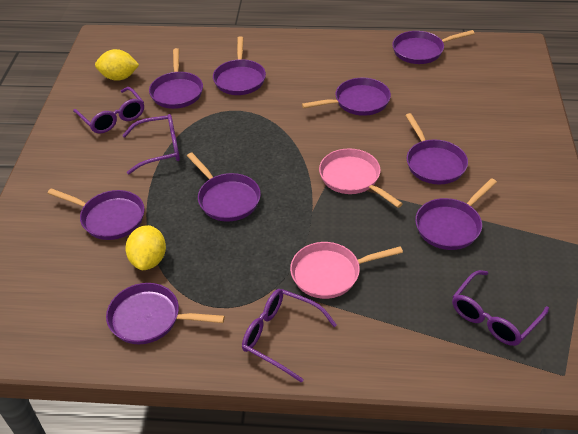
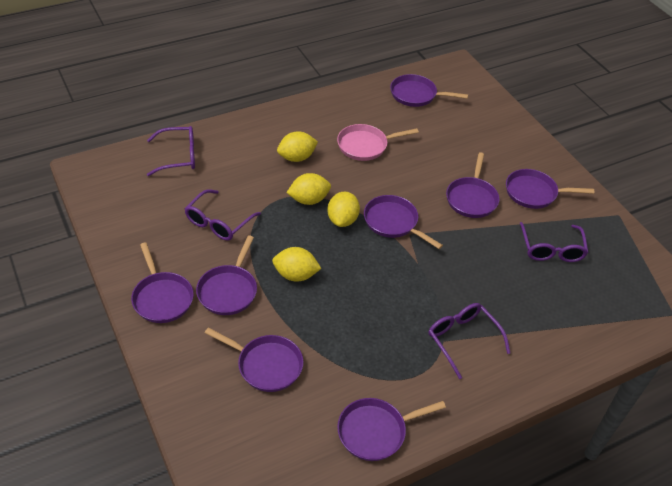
pink pan: [290,242,403,299] [319,148,403,208] = 2 -> [337,124,419,161] = 1
purple pan: [47,188,145,240] [106,283,225,344] [149,48,203,109] [187,152,261,222] [213,36,266,95] [302,78,391,116] [392,30,475,64] [405,113,468,184] [415,178,497,250] = 9 -> [131,243,194,323] [196,235,257,315] [205,328,303,392] [337,398,446,461] [364,195,443,249] [390,74,468,107] [446,152,500,218] [506,169,594,209] = 8
yellow lemon: [95,49,139,81] [125,225,166,270] = 2 -> [272,247,322,282] [277,131,318,162] [286,173,331,205] [327,192,360,227] = 4

